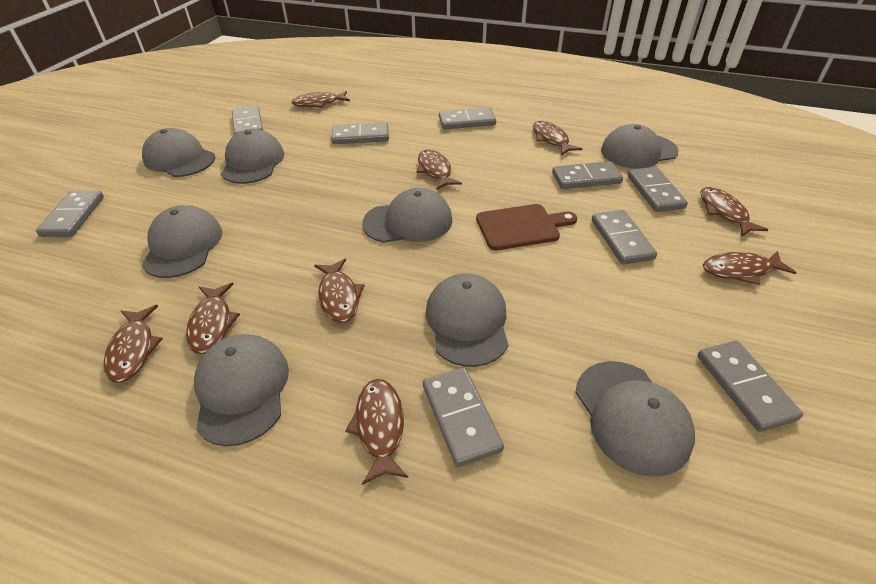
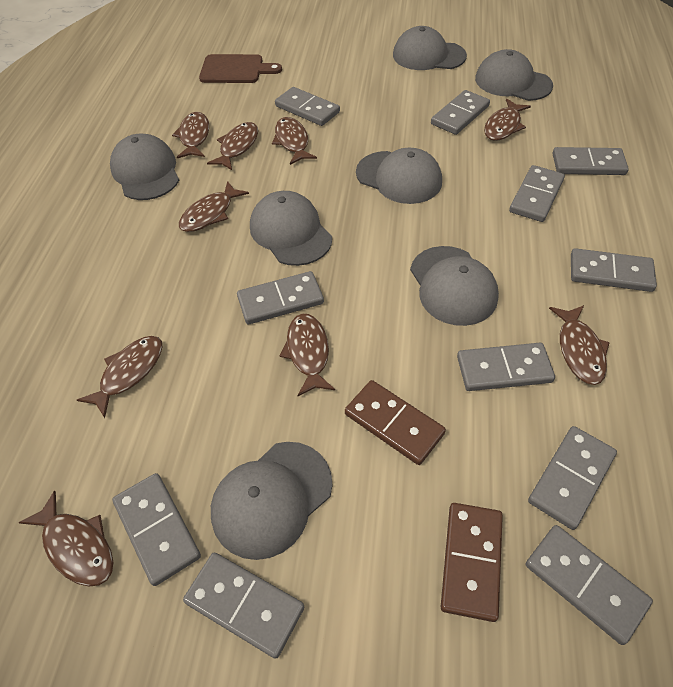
brown domino: none = 0 -> [345,380,446,465] [441,503,503,622] = 2
grey cap: [142,128,215,177] [142,205,222,278] [194,334,289,446] [221,129,285,184] [362,188,453,243] [426,273,508,367] [575,361,695,477] [601,124,679,169] = 8 -> [110,134,179,200] [211,442,332,560] [250,191,332,266] [356,148,442,204] [393,26,467,70] [410,246,499,326] [475,49,553,101] = 7
grey domino: [36,191,104,237] [232,106,263,135] [331,122,389,144] [423,367,504,467] [439,108,496,130] [552,161,623,189] [592,210,657,265] [627,167,688,212] [697,341,803,432] = 9 -> [112,473,201,586] [183,553,304,659] [237,271,324,324] [275,87,340,126] [431,90,490,135] [457,343,555,391] [509,165,565,222] [526,525,653,645] [528,426,617,530] [553,147,629,175] [571,248,657,292] = 11

